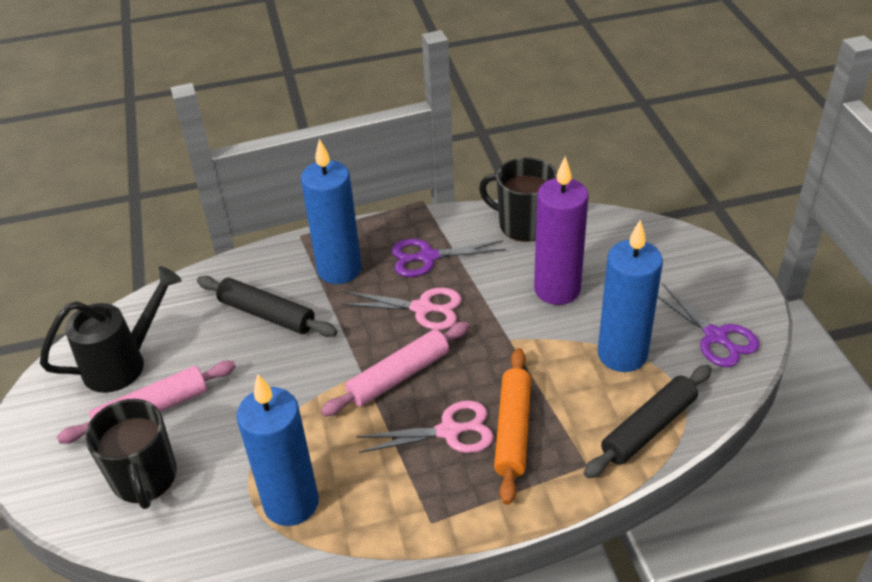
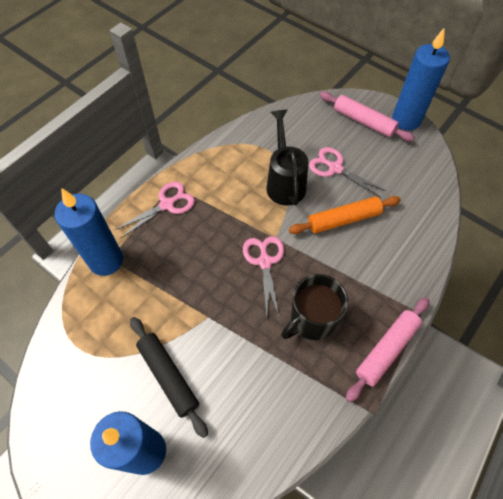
black mug: [85,399,177,509] [479,157,557,242] = 2 -> [281,274,348,340] = 1
black rolling pin: [197,276,337,337] [584,365,712,478] = 2 -> [130,317,208,438] = 1
pink scissors: [341,288,462,330] [356,400,494,453] = 2 -> [114,182,195,238] [243,236,284,316] [309,147,386,198] = 3
purple candle: [534,156,589,305] = 1 -> none = 0
purple scissors: [391,239,506,277] [658,283,760,367] = 2 -> none = 0

